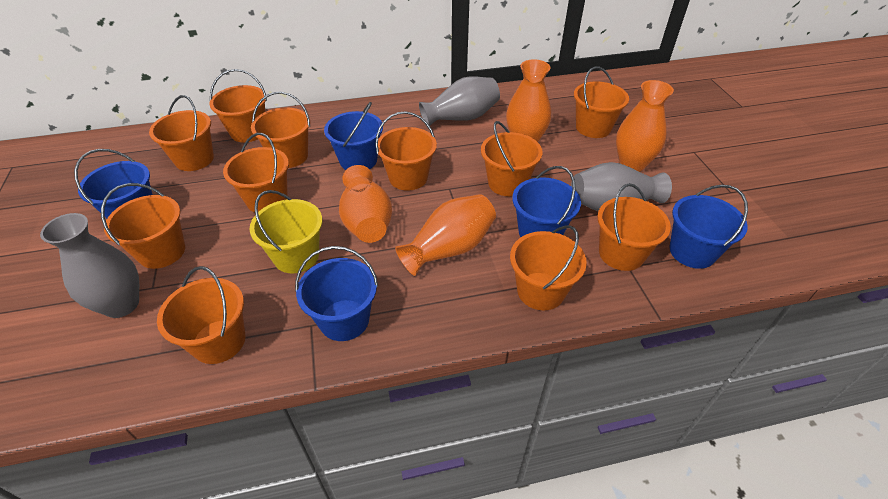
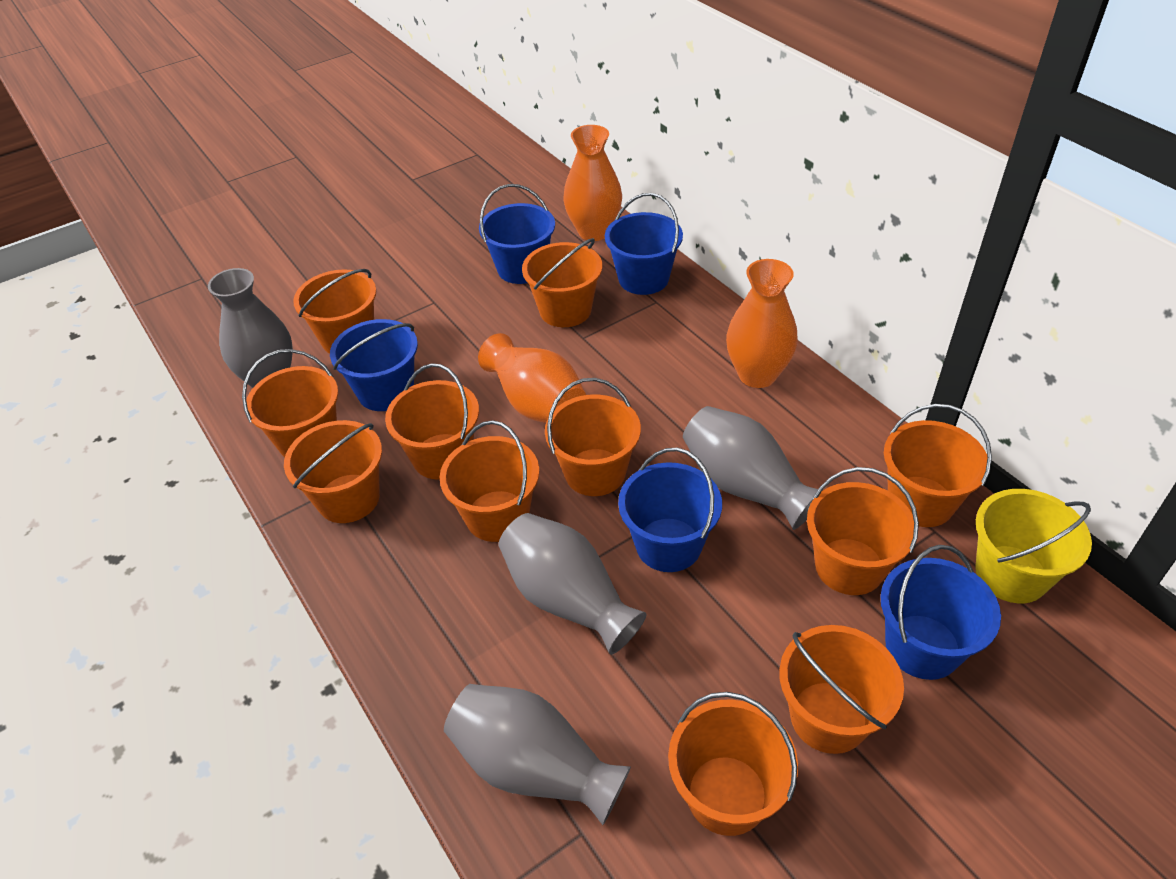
grey vase: [40,213,139,318] [419,76,500,126] [571,162,672,211] = 3 -> [208,268,293,388] [444,684,631,825] [499,513,647,655] [683,406,823,530] = 4
orange vase: [339,165,392,243] [395,194,496,276] [506,59,551,142] [616,80,674,172] = 4 -> [478,333,586,423] [563,125,622,241] [726,259,798,388] = 3

